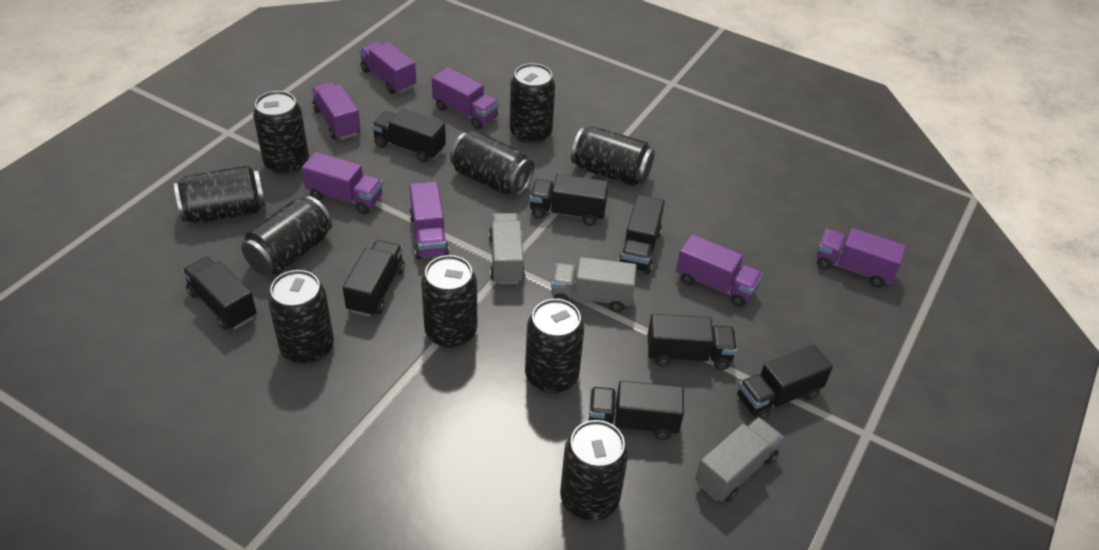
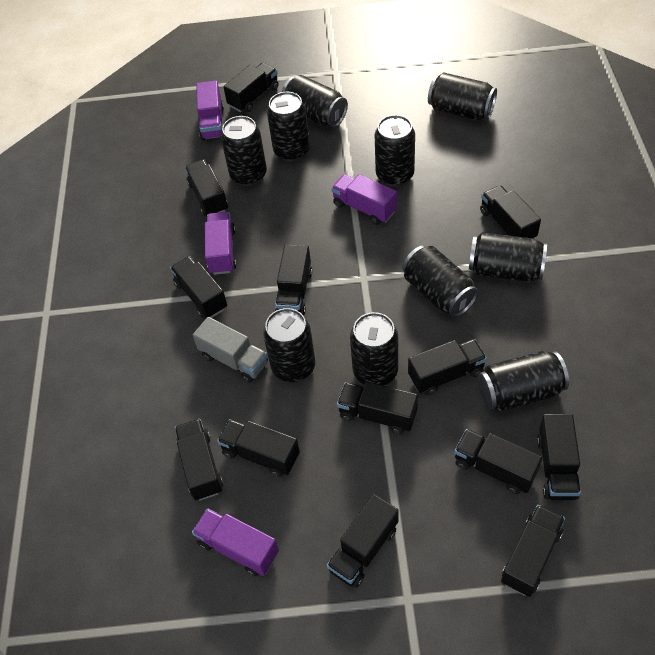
black truck: [182,257,257,330] [343,240,405,317] [372,109,446,163] [529,174,609,226] [589,381,684,440] [618,194,665,274] [648,314,737,370] [737,344,833,420] = 8 -> [170,256,227,318] [175,419,223,500] [185,159,228,216] [217,419,300,477] [223,63,278,112] [275,244,312,316] [327,494,399,588] [337,381,418,434] [408,339,487,395] [454,429,542,494] [480,185,541,238] [501,505,565,597] [537,414,581,500] = 13
grey truck: [489,213,525,284] [551,257,637,312] [696,417,784,502] = 3 -> [193,317,268,383] = 1
purple truck: [302,152,383,214] [311,82,361,140] [359,41,416,94] [409,181,449,260] [432,67,499,129] [676,234,763,307] [817,228,906,287] = 7 -> [192,508,279,576] [196,81,224,140] [205,212,236,275] [331,174,397,225] = 4

